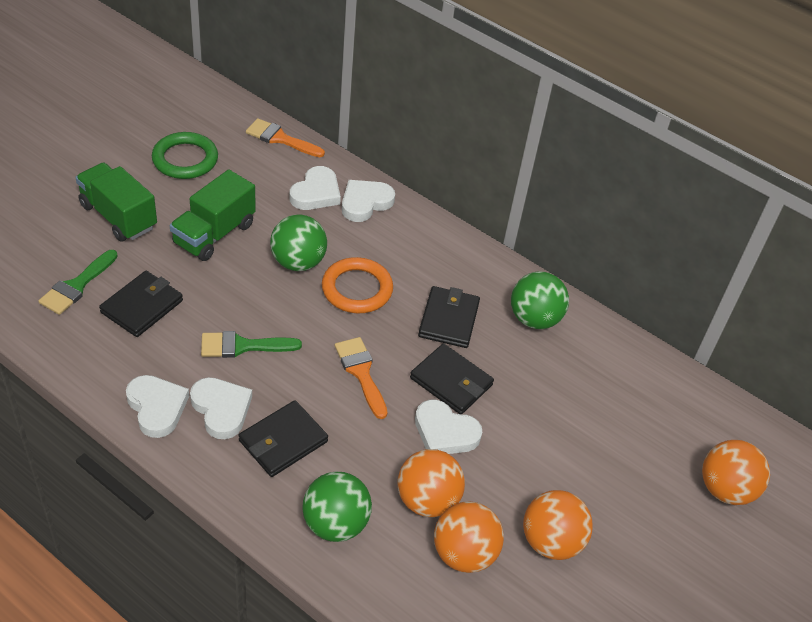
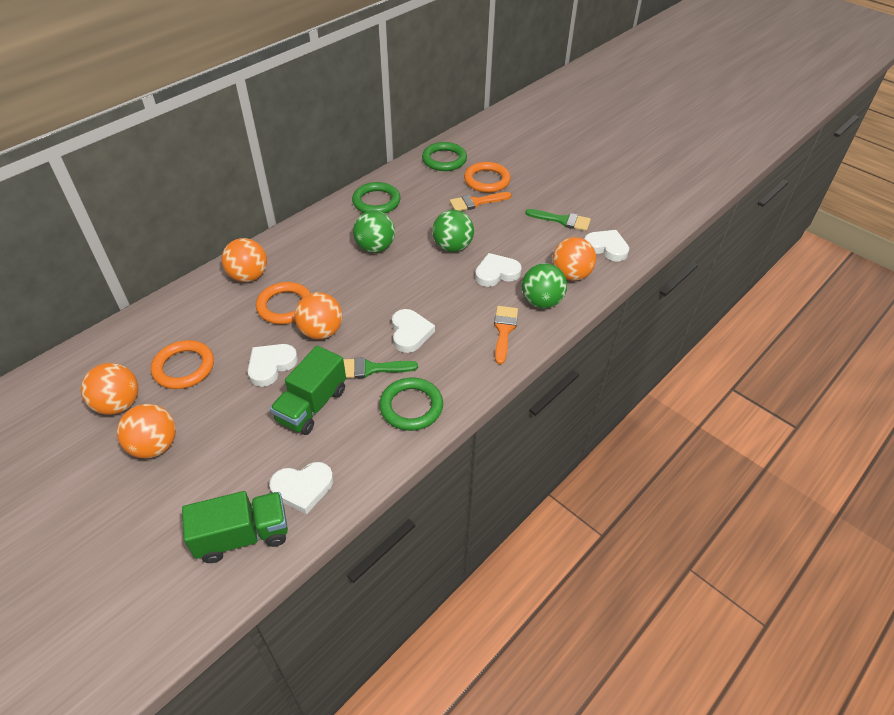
black wallet: [99,271,183,337] [238,400,328,477] [410,344,494,414] [418,286,480,348] = 4 -> none = 0
green ring: [152,132,218,179] = 1 -> [352,182,401,213] [379,378,443,431] [422,142,467,171] = 3
orange ball: [397,449,465,517] [434,502,504,573] [523,490,593,560] [702,440,770,505] = 4 -> [81,363,138,415] [117,404,176,459] [222,238,267,282] [294,292,342,339] [552,237,596,281] = 5
orange ring: [322,257,393,313] = 1 -> [151,340,214,389] [256,282,311,324] [464,162,511,193] = 3

